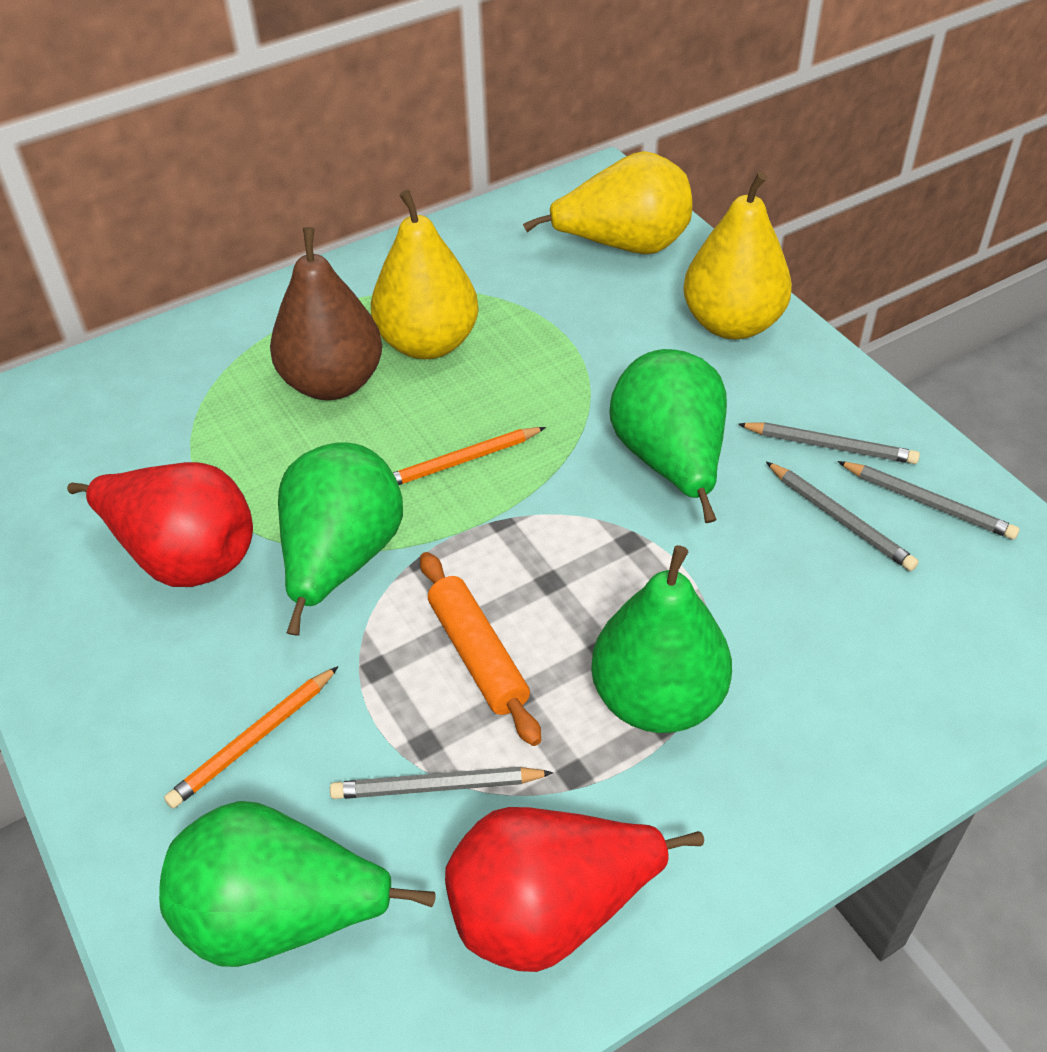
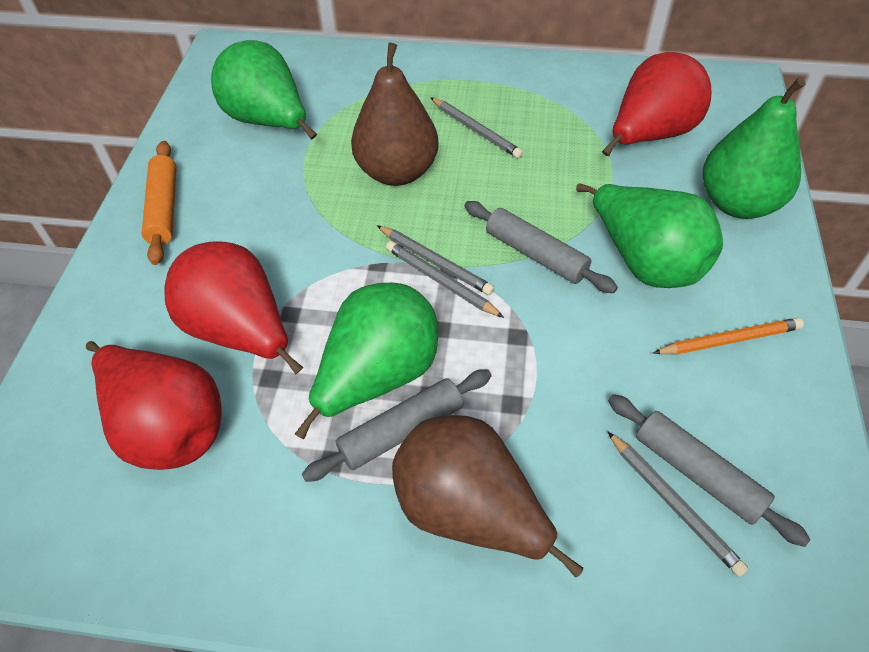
brown pear: [270,227,382,400] = 1 -> [351,43,439,186] [392,415,583,577] = 2
grey rolling pin: none = 0 -> [302,369,492,482] [464,201,618,293] [608,394,810,547] = 3
orange pencil: [164,666,339,808] [393,427,546,485] = 2 -> [653,318,804,355] = 1
red pear: [67,462,253,587] [445,807,704,972] = 2 -> [86,341,222,470] [164,241,303,374] [602,52,711,156] = 3
yellow pear: [371,190,479,359] [523,151,692,254] [683,172,792,340] = 3 -> none = 0

